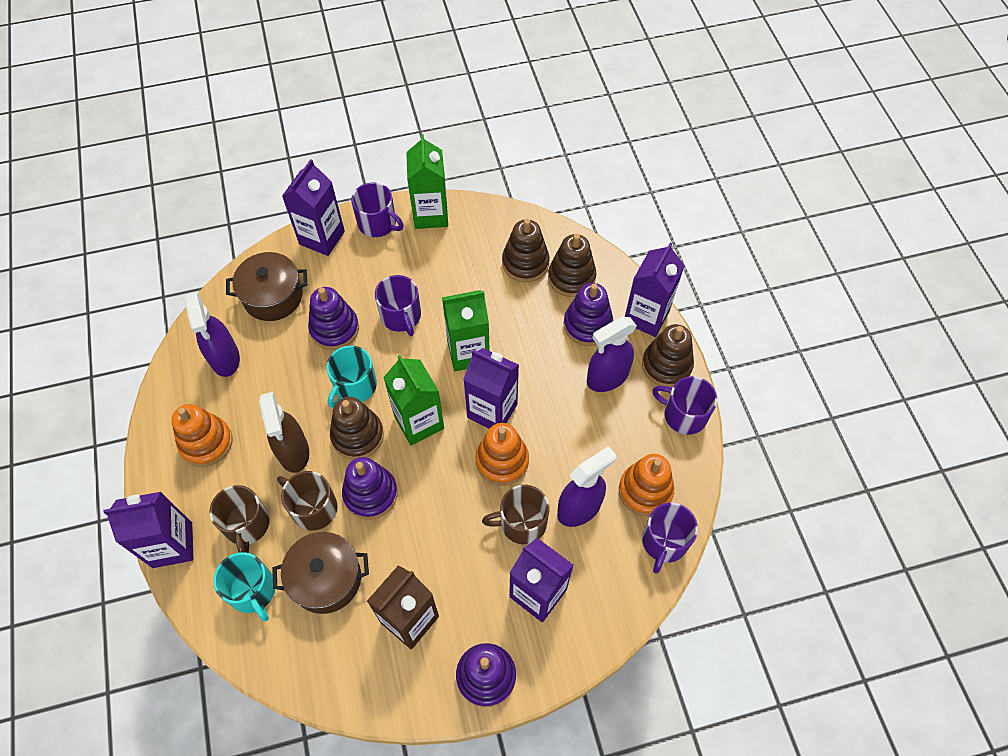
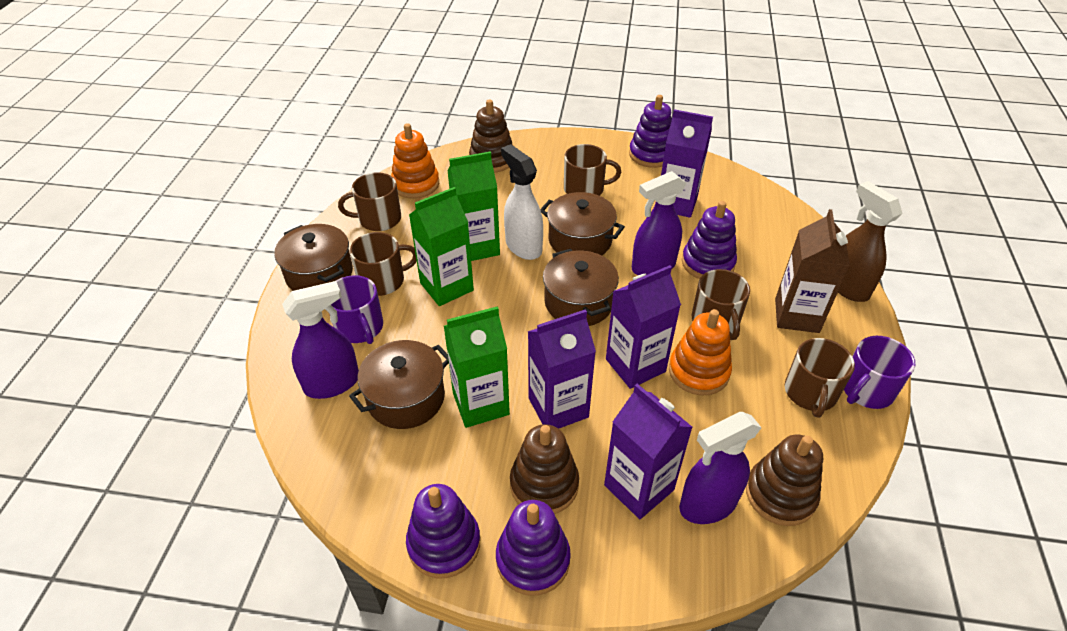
brown mug: [209,485,270,553] [277,471,337,531] [482,485,550,544] = 3 -> [338,172,401,231] [350,232,417,296] [564,144,622,196] [692,269,750,340] [785,338,855,418] = 5
brown pot: [226,252,307,321] [272,532,369,614] = 2 -> [274,224,353,291] [349,340,449,429] [540,192,625,255] [543,249,619,326] = 4
brown stacking toy: [330,397,384,459] [502,219,549,282] [548,234,597,297] [642,324,694,387] = 4 -> [469,99,513,173] [510,424,579,514] [746,435,823,526] = 3
orange stacking toy: [171,404,232,467] [475,423,529,486] [619,454,674,516] = 3 -> [391,123,439,199] [669,309,732,396] = 2
purple carton: [104,492,194,568] [282,159,345,256] [463,348,519,429] [509,538,574,622] [625,242,685,337] = 5 -> [528,309,596,429] [604,384,693,519] [606,265,681,389] [661,109,713,218] = 4
purple mug: [351,183,404,237] [375,275,421,336] [642,503,698,573] [653,376,717,435] = 4 -> [329,275,383,344] [844,336,915,409] = 2
turquoise mug: [213,552,275,621] [326,346,377,408] = 2 -> none = 0
white spray bottle: none = 0 -> [501,144,543,260] = 1

